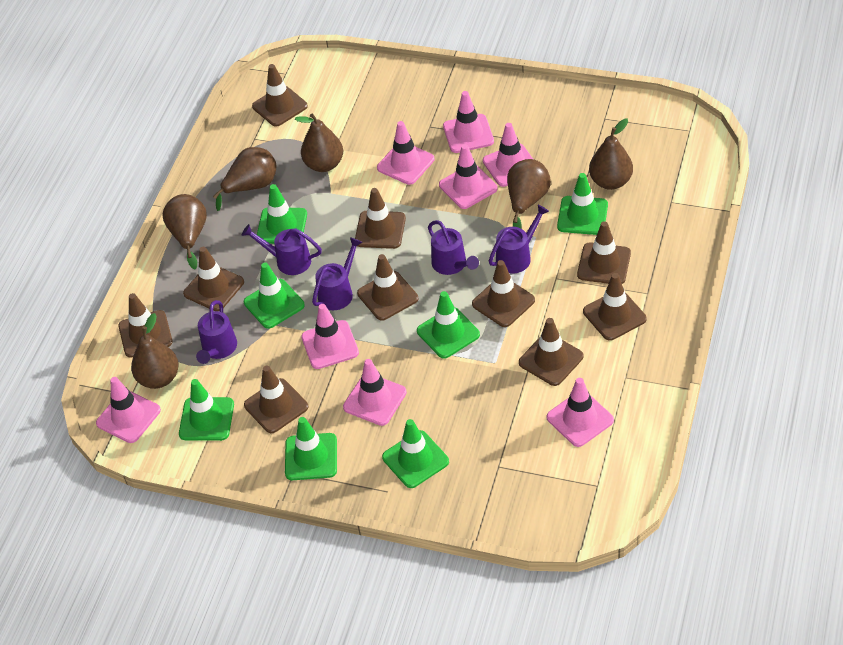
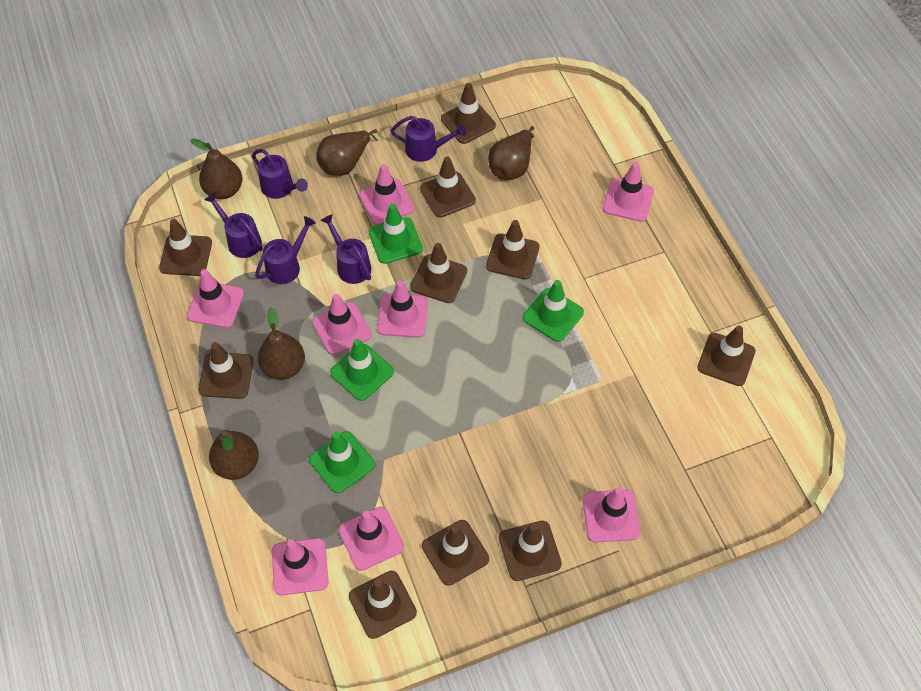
brown pear: [131,313,179,389] [162,194,207,269] [213,147,277,211] [295,113,343,172] [507,159,551,228] [589,119,633,190] = 6 -> [191,138,243,199] [209,430,259,480] [258,308,305,380] [316,129,378,176] [488,126,534,180] = 5
green traffic cone: [179,379,234,441] [244,263,305,329] [257,184,307,244] [285,417,337,480] [382,419,449,488] [417,291,480,359] [557,173,608,235] = 7 -> [309,431,375,493] [330,339,394,401] [369,204,423,264] [523,280,584,342] = 4

